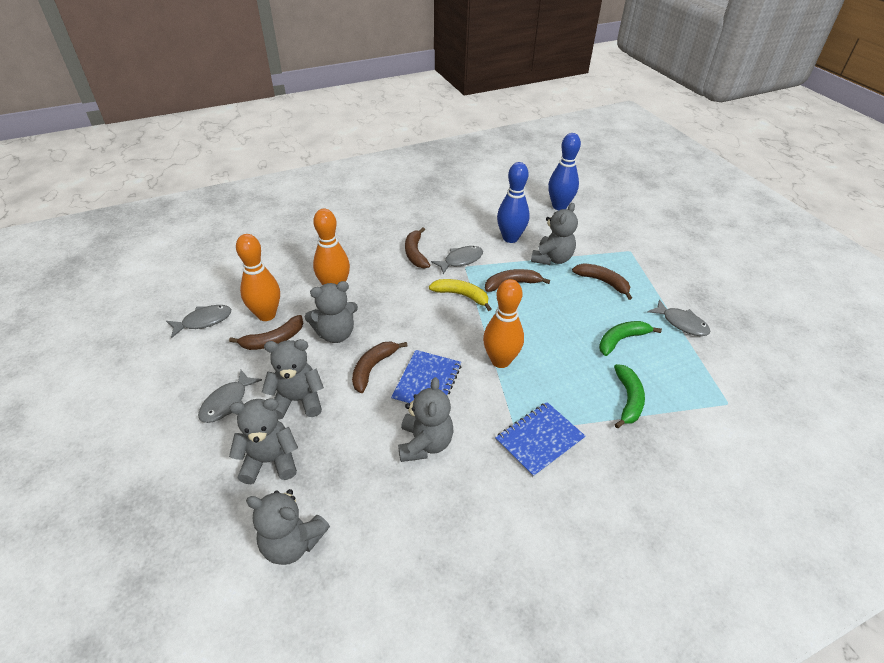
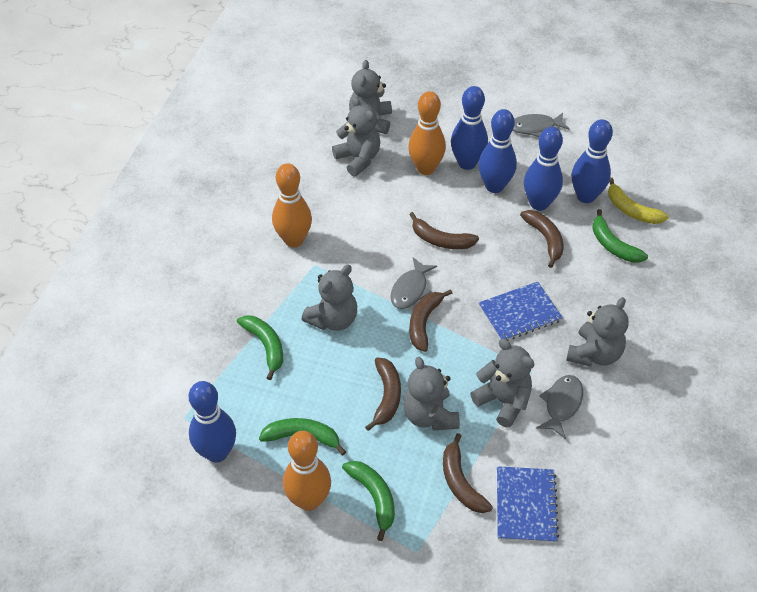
blue bowling pin: [497,162,530,243] [548,133,581,210] = 2 -> [189,381,236,463] [451,86,488,170] [478,109,517,193] [524,127,563,211] [572,119,613,203] = 5
green banana: [599,321,662,356] [614,364,645,428] = 2 -> [237,315,283,380] [259,418,346,455] [342,461,395,541] [592,209,648,263] = 4
grey fish: [166,305,231,338] [198,370,262,423] [431,246,483,274] [648,299,710,336] = 4 -> [391,257,437,309] [513,113,570,137] [537,375,583,439] = 3

